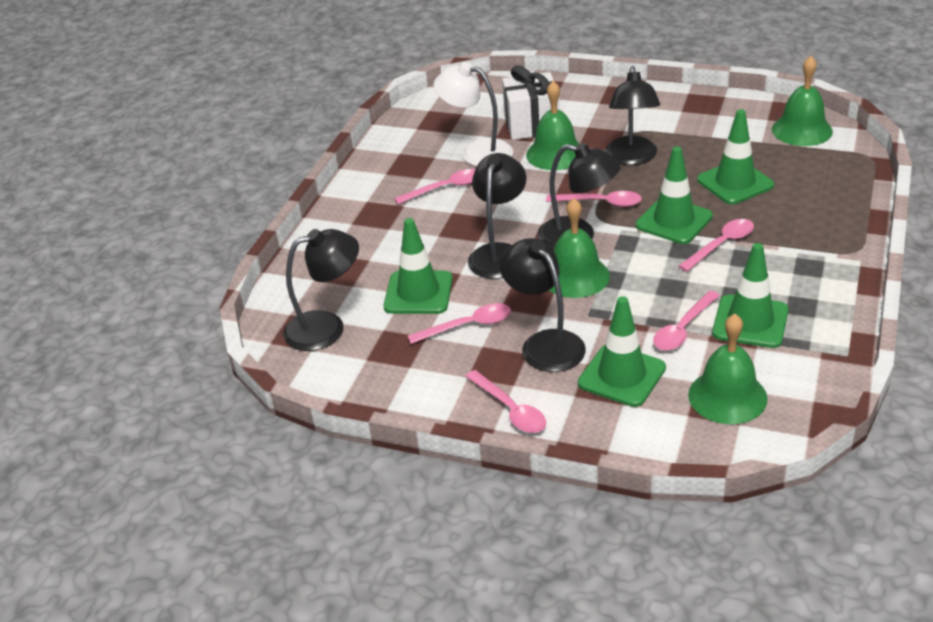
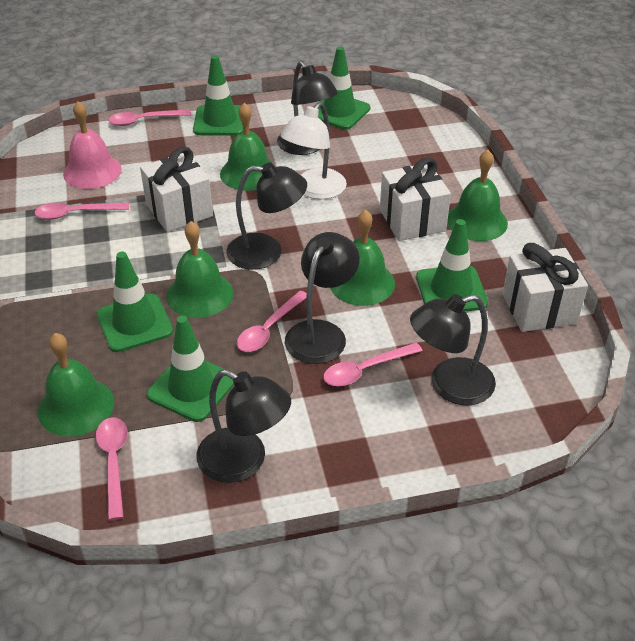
green bell: [526,81,579,170] [549,198,610,298] [688,314,768,424] [772,56,833,146] = 4 -> [38,333,114,436] [166,221,233,318] [220,103,275,191] [330,210,395,306] [447,150,508,241] = 5
pink bell: none = 0 -> [63,101,122,189] = 1
pink spoon: [394,169,475,204] [408,303,511,344] [465,370,546,433] [546,191,642,207] [653,291,720,351] [678,219,754,272] = 6 -> [34,203,129,220] [96,417,128,520] [108,109,191,126] [237,291,307,352] [323,342,423,386] = 5
white gift: [502,65,560,140] = 1 -> [140,147,213,232] [380,158,451,241] [503,243,588,332] = 3

